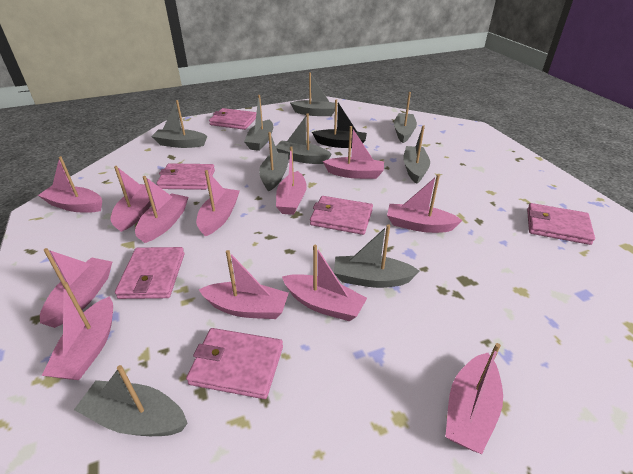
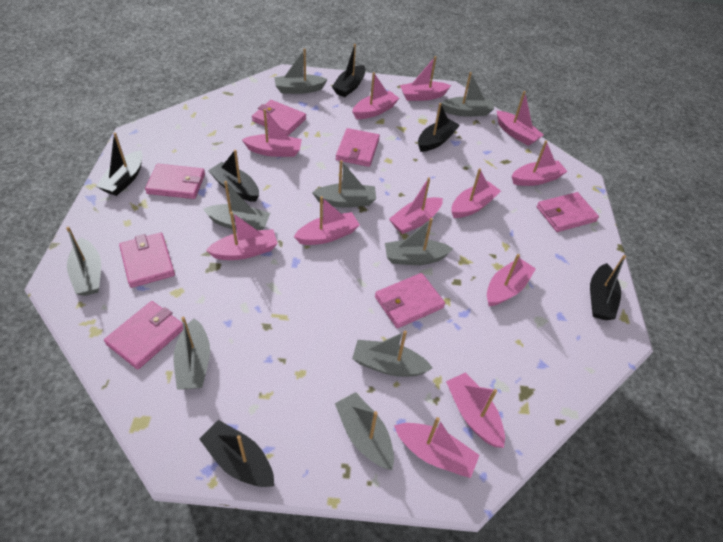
black boat: [312,99,367,148] = 1 -> [96,133,143,196] [199,420,274,487] [208,149,259,202] [332,44,365,97] [418,103,460,152] [590,255,626,320] = 6
pink wallet: [115,247,185,299] [156,163,215,190] [186,328,283,399] [209,108,256,130] [310,196,373,235] [527,203,595,245] = 6 -> [104,301,183,370] [119,233,175,288] [145,164,205,199] [252,100,306,136] [336,128,380,167] [375,273,445,329] [537,192,599,232] = 7

